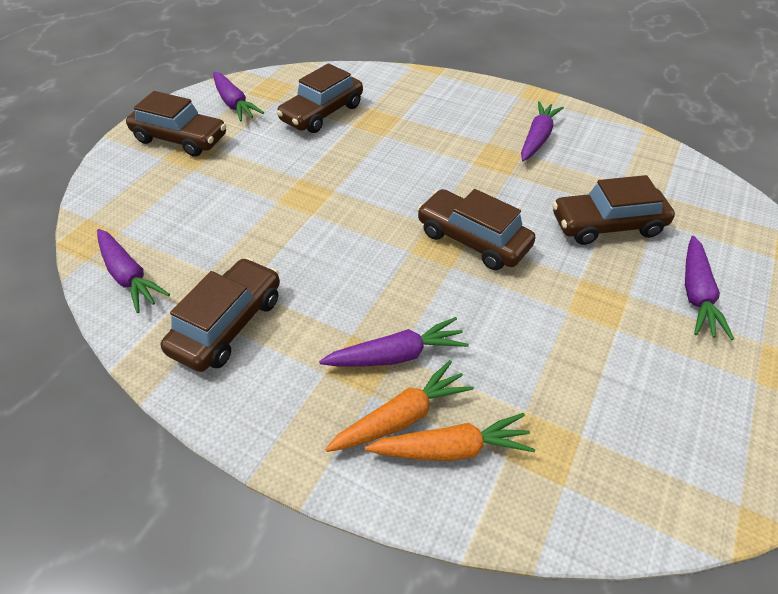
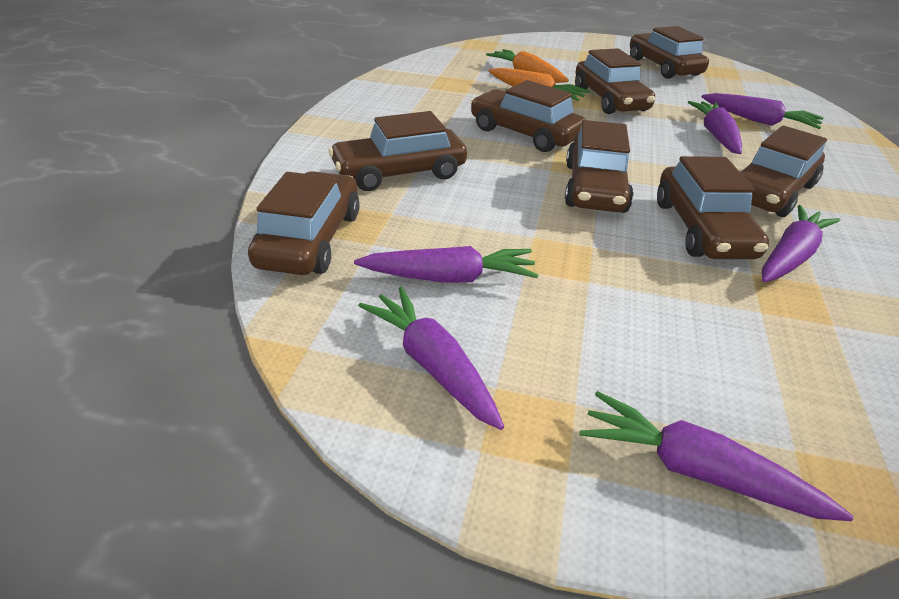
brown car: [126,91,226,157] [161,258,280,372] [276,63,363,133] [417,189,535,270] [552,175,675,245] = 5 -> [248,171,360,275] [328,111,467,191] [470,80,586,152] [565,120,633,213] [575,48,655,114] [630,26,709,79] [657,156,769,259] [740,125,827,217] = 8
purple carrot: [97,229,170,313] [213,72,264,122] [319,317,469,367] [521,101,564,161] [685,236,734,340] = 5 -> [354,246,539,283] [358,287,504,430] [580,391,853,521] [688,101,742,154] [702,93,824,129] [762,205,840,282] = 6

